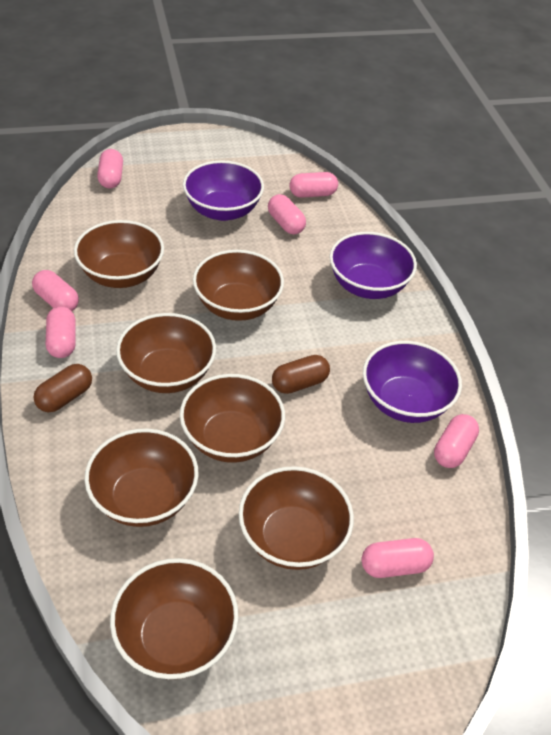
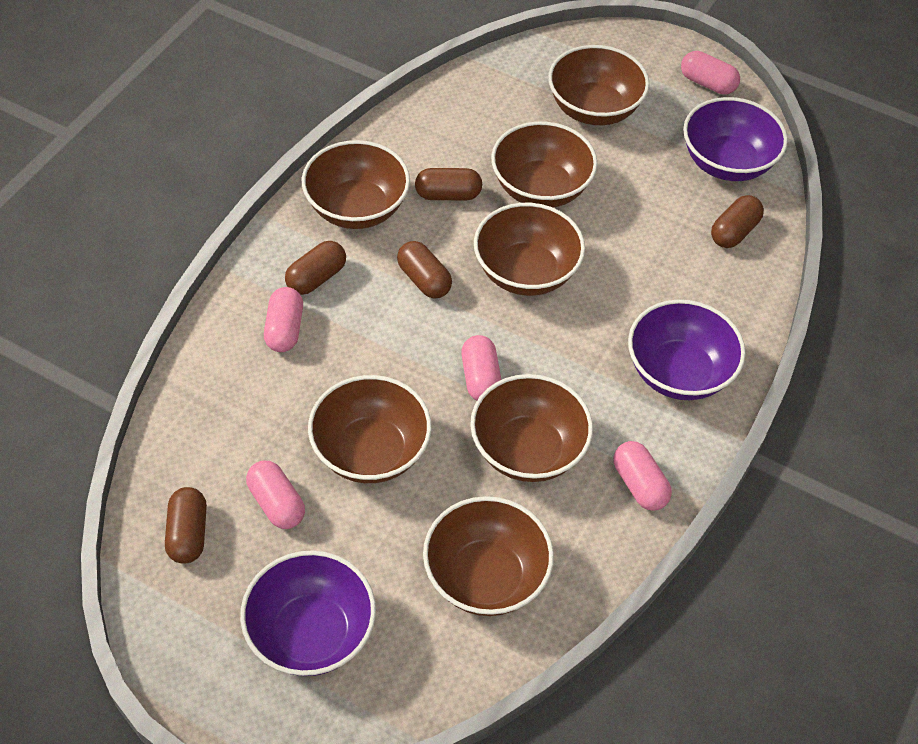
brown capsule: [33,364,92,412] [272,355,330,394] = 2 -> [165,487,207,564] [285,241,346,295] [397,241,452,299] [415,168,482,200] [711,195,764,248] = 5
pink capsule: [32,270,79,311] [46,307,76,358] [97,149,123,189] [268,194,306,234] [289,172,338,198] [361,538,434,578] [434,414,479,468] = 7 -> [246,461,305,529] [264,287,303,352] [461,335,501,400] [614,441,672,511] [681,51,740,95] = 5

